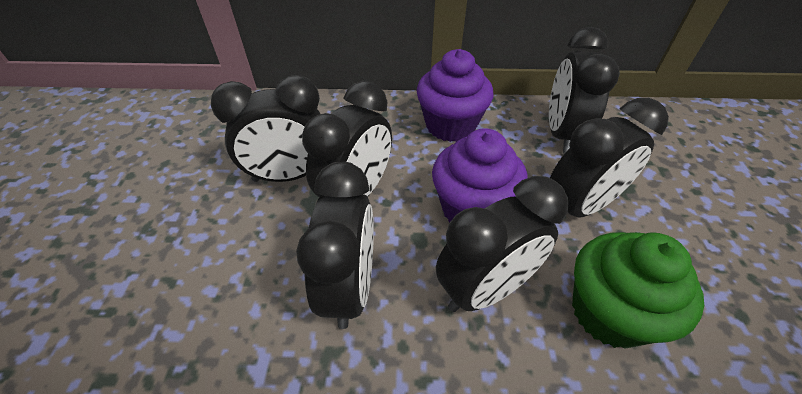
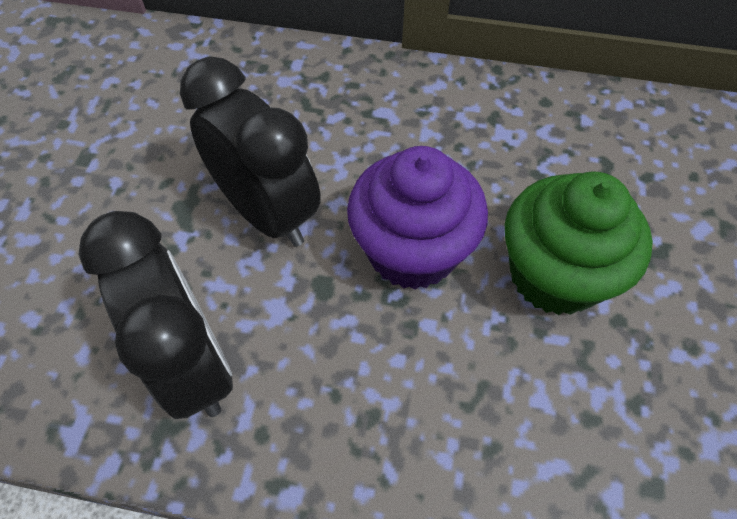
black clock: [211,75,320,182] [296,162,374,329] [302,81,392,197] [436,176,568,312] [549,27,620,154] [550,98,669,218] = 6 -> [78,211,233,419] [180,56,321,247] = 2
purple cupcake: [417,49,493,142] [432,128,528,223] = 2 -> [347,146,488,290] = 1

